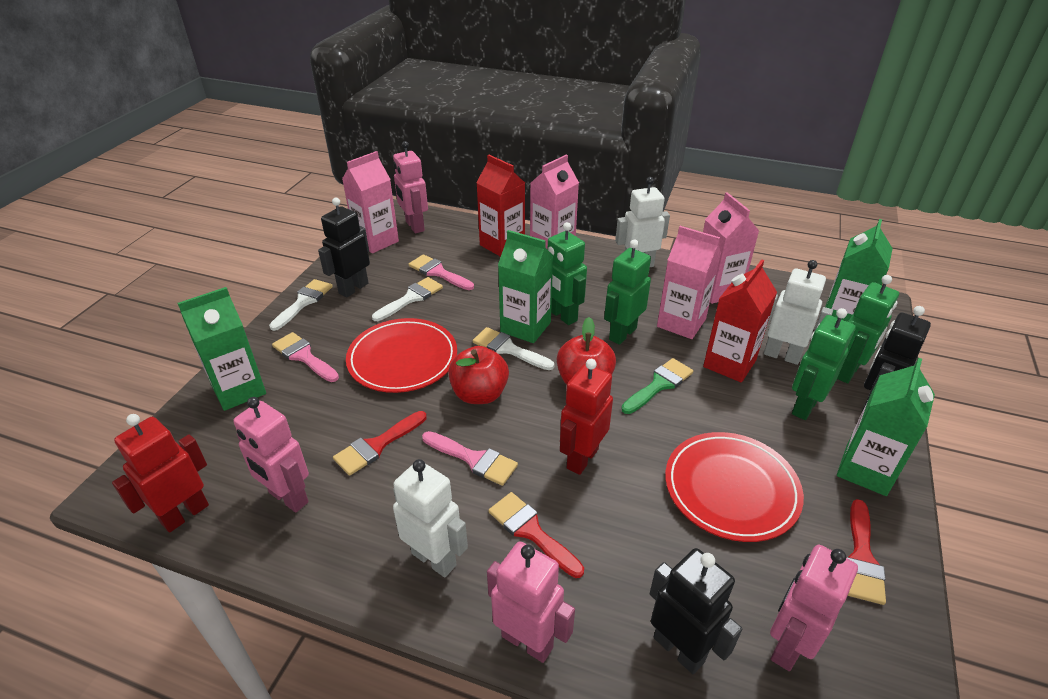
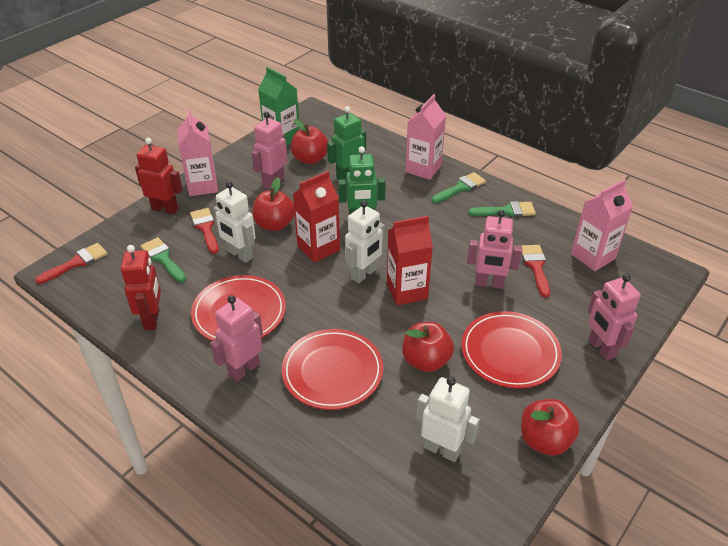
black robot: [318,198,370,298] [650,548,742,674] [862,306,931,412] = 3 -> none = 0
green brush: [621,358,693,414] = 1 -> [141,237,186,282] [431,172,486,203] [468,201,536,217] = 3
green carton: [178,287,266,411] [498,230,553,343] [825,219,893,322] [837,358,935,496] = 4 -> [258,67,299,146] = 1
green robot: [548,222,587,325] [604,239,651,345] [792,308,856,420] [837,275,899,383] = 4 -> [327,106,366,180] [338,146,386,215] = 2
pink brush: [272,332,339,382] [409,254,474,290] [422,431,518,486] = 3 -> none = 0
pink carton: [342,151,399,253] [530,154,579,250] [657,226,721,339] [703,192,759,304] = 4 -> [177,109,218,196] [405,94,446,180] [571,179,633,271] = 3
red apple: [448,346,509,404] [557,317,616,385] = 2 -> [253,177,295,231] [291,119,328,164] [402,322,454,372] [521,399,580,456] = 4
red plate: [346,318,457,393] [665,432,804,542] = 2 -> [191,275,286,341] [282,329,383,410] [461,311,562,388] = 3
white brush: [269,279,333,331] [372,277,443,321] [473,327,554,370] = 3 -> none = 0

